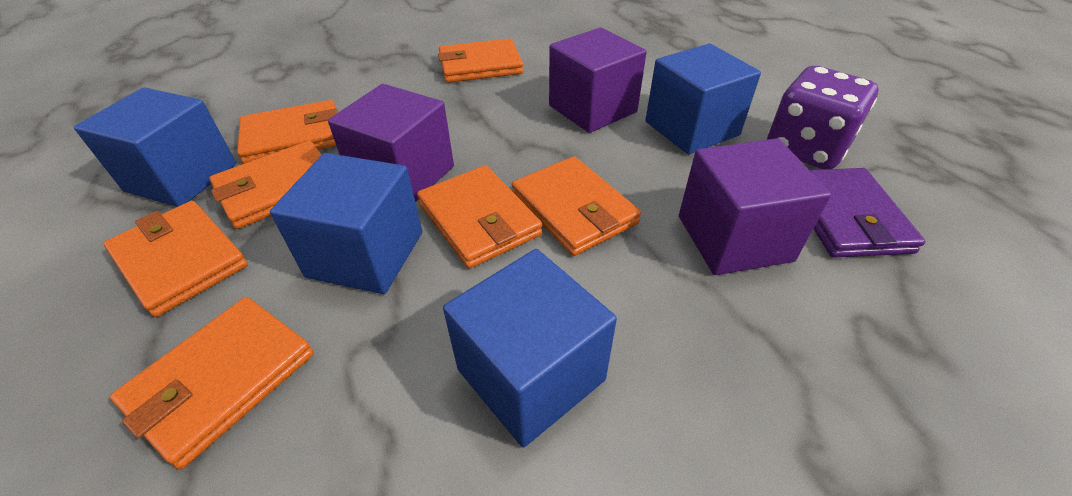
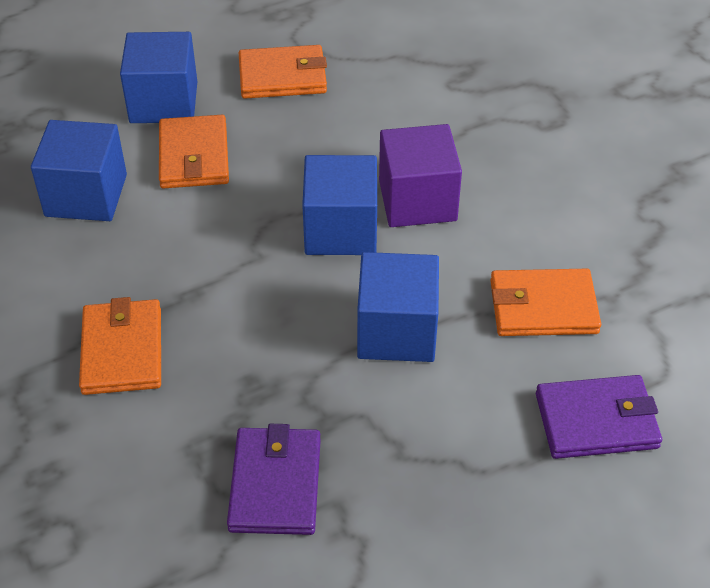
orange wallet: [104,201,248,317] [110,297,314,469] [209,141,322,229] [237,100,338,164] [417,165,542,269] [438,38,523,83] [511,156,641,256] = 7 -> [79,297,161,395] [159,115,229,189] [239,45,327,99] [490,269,601,336] = 4
purple cube: [328,84,454,202] [549,27,647,133] [679,138,831,275] = 3 -> [379,124,462,227] = 1
purple dice: [767,66,879,169] = 1 -> none = 0
purple wallet: [810,168,926,258] = 1 -> [227,424,321,535] [536,375,662,459] = 2

